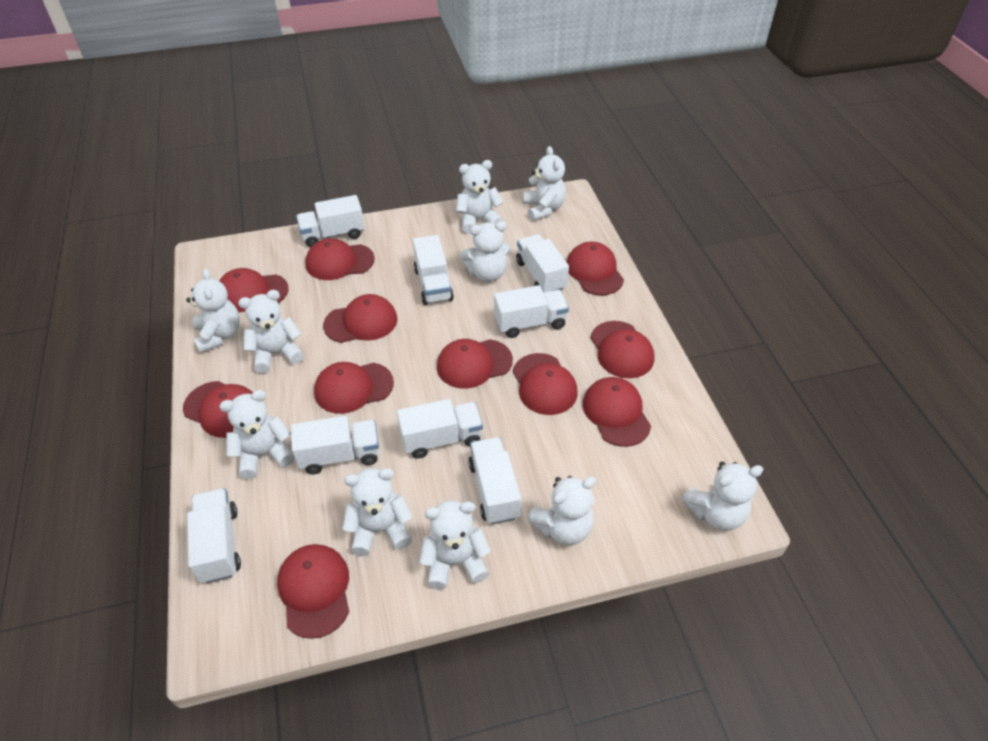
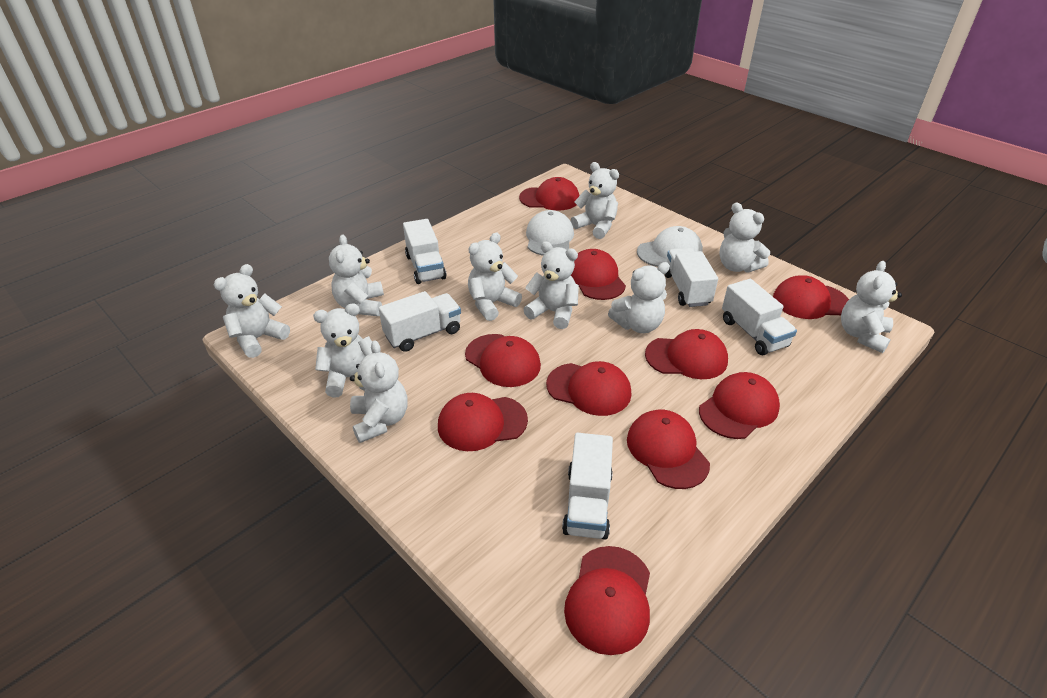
red cap: [183,381,253,438] [219,268,289,312] [277,544,349,639] [305,238,375,280] [314,362,394,414] [323,294,397,343] [437,339,513,389] [513,353,578,415] [566,242,624,295] [583,377,651,447] [591,321,654,378] = 11 -> [438,393,528,451] [465,334,541,387] [519,177,579,211] [546,361,631,416] [564,546,650,655] [571,249,626,300] [627,410,710,489] [645,329,728,379] [699,372,780,439] [773,275,849,319] = 10
white cap: none = 0 -> [526,210,574,256] [637,226,703,267] = 2
white truck: [187,488,241,583] [291,416,380,474] [296,195,365,247] [397,399,483,459] [413,235,454,305] [468,437,521,525] [494,285,569,338] [516,234,569,293] = 8 -> [378,291,461,352] [403,219,447,284] [562,433,613,540] [665,248,718,307] [722,279,797,355] = 5

